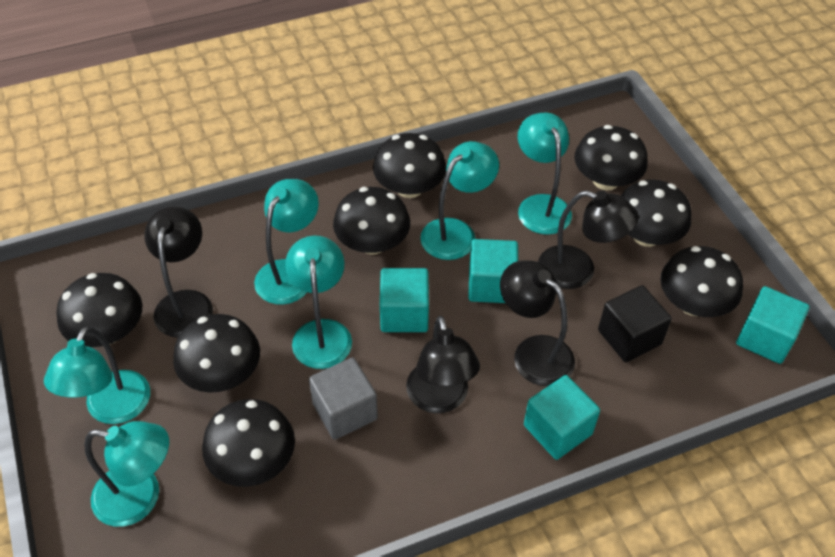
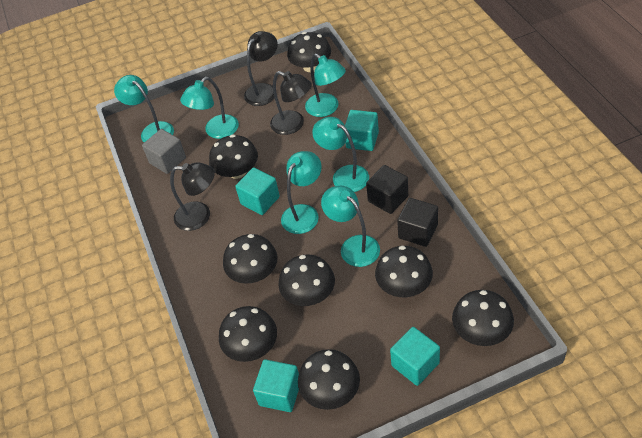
black cube: [598,285,672,362] = 1 -> [366,165,408,214] [397,198,438,247] = 2
black lamp: [144,206,213,338] [406,316,480,413] [500,260,575,386] [538,190,639,289] = 4 -> [170,162,215,231] [244,31,278,106] [270,71,312,135] = 3

